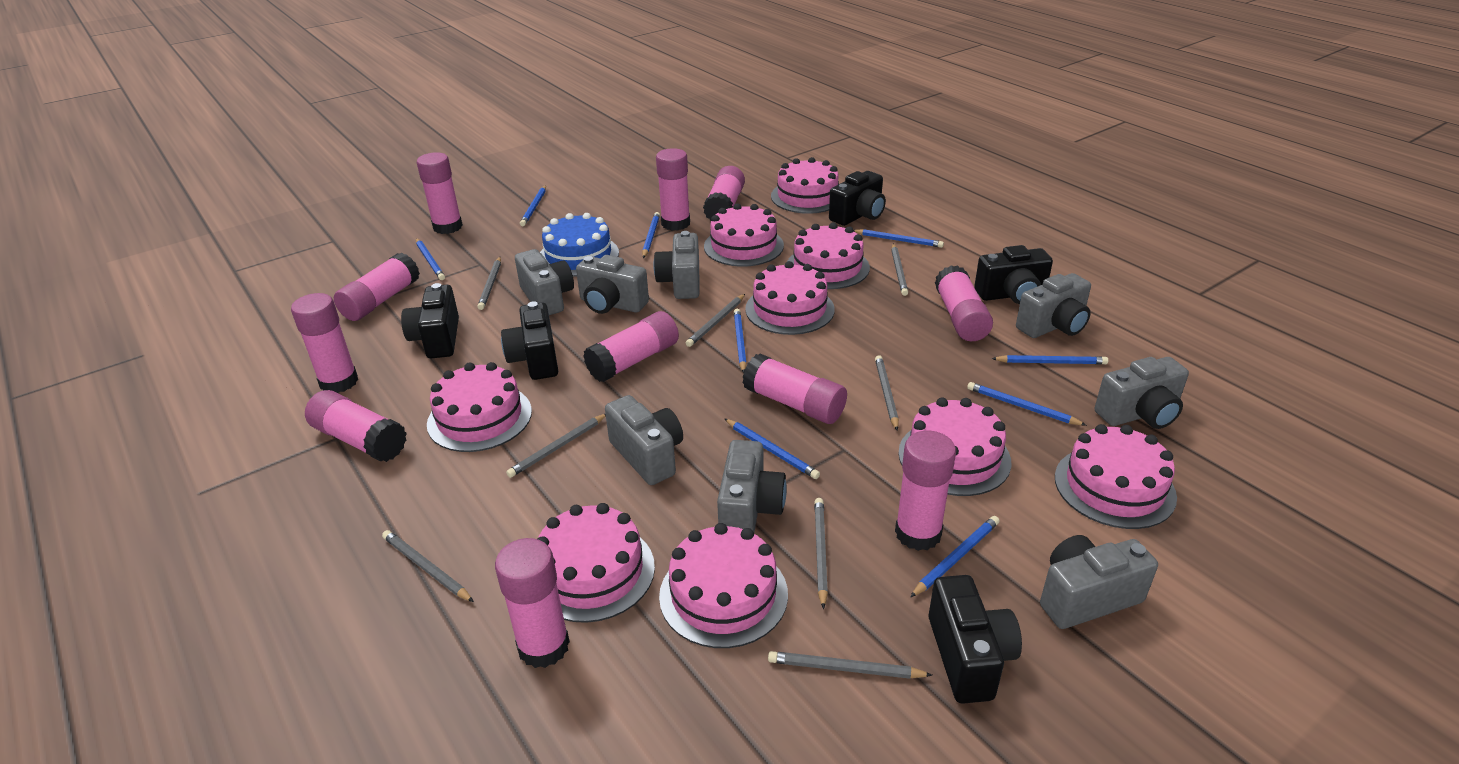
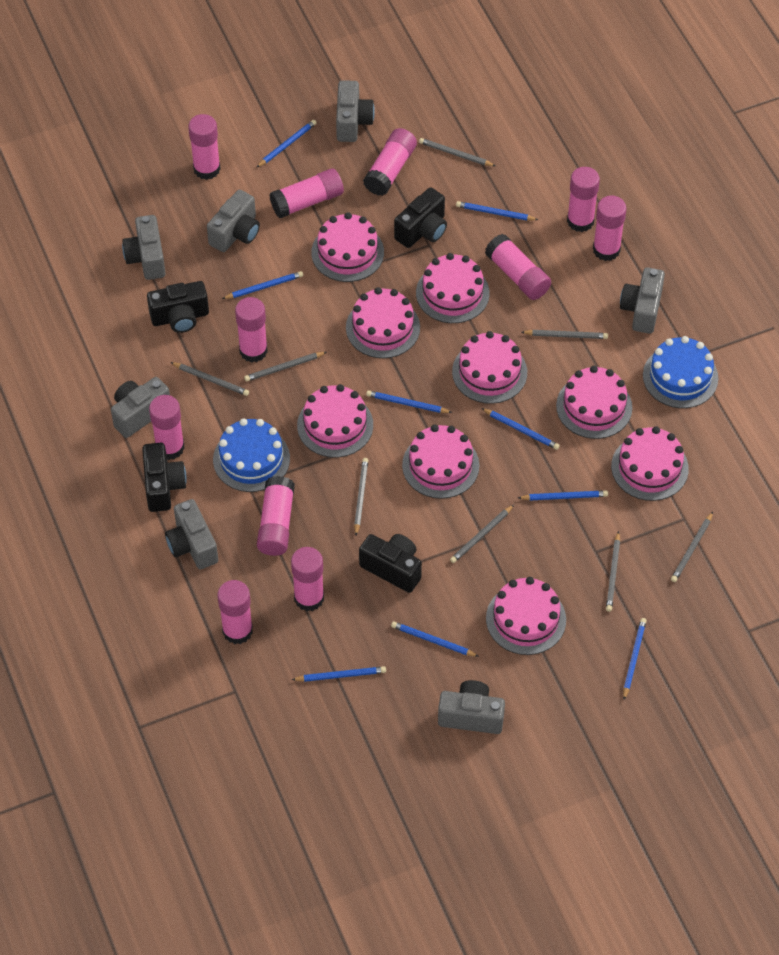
black camera: [401,283,459,358] [501,301,558,380] [829,171,886,226] [929,575,1022,704] [974,245,1053,304] = 5 -> [142,443,187,512] [147,281,209,333] [359,534,422,593] [394,187,447,248] = 4
blue cake: [540,213,619,277] = 1 -> [213,418,290,492] [643,336,718,408] = 2
grey camera: [515,249,574,315] [576,255,649,314] [605,395,683,485] [653,231,699,299] [717,440,787,532] [1016,273,1091,338] [1040,535,1158,629] [1095,357,1189,429] = 8 -> [111,377,170,438] [122,215,166,280] [165,499,218,569] [207,189,260,252] [336,80,375,142] [438,680,505,734] [620,267,665,334] = 7

